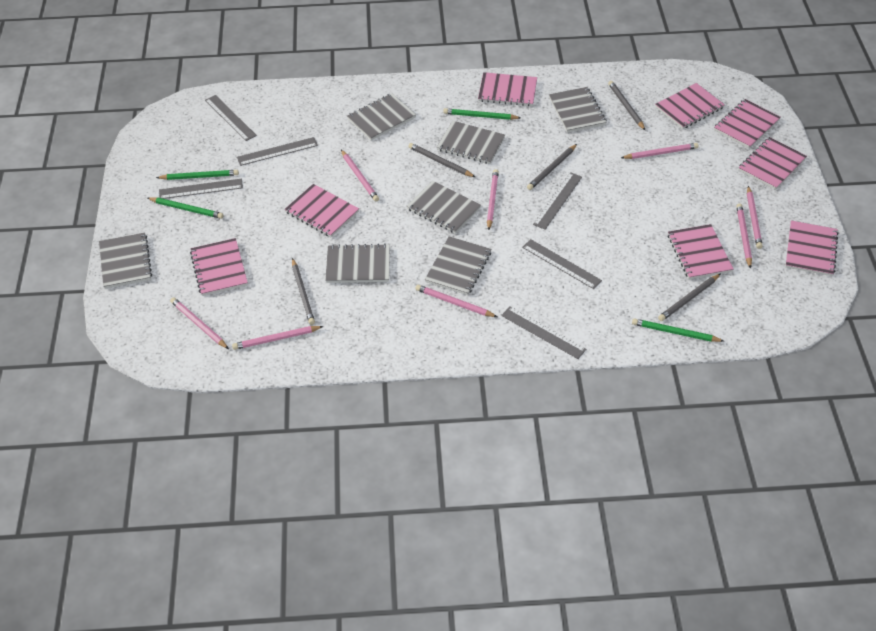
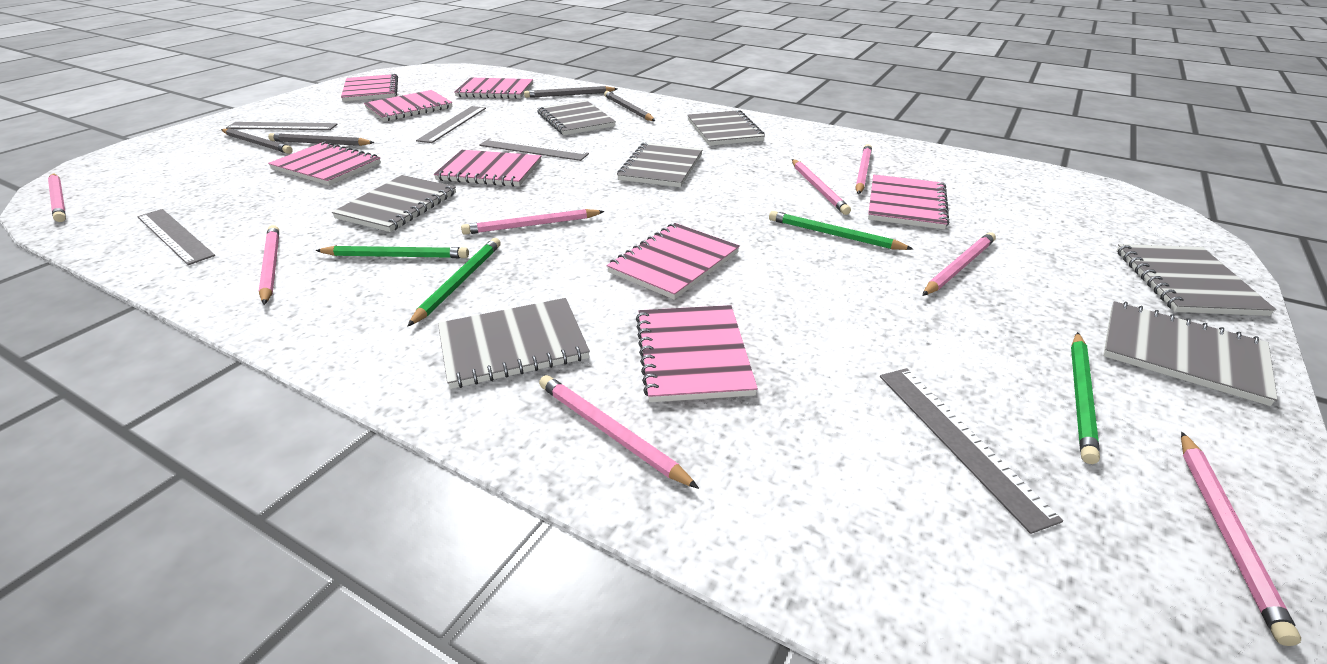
grey pencil: [292,258,315,325] [408,143,475,177] [527,144,577,190] [608,81,645,130] [658,274,720,321] = 5 -> [221,128,293,154] [268,133,375,146] [524,86,618,98] [604,91,655,121] = 4
grey ruler: [159,179,243,199] [205,95,257,141] [237,137,318,166] [501,306,586,359] [522,239,602,289] [533,172,582,230] = 6 -> [137,209,215,265] [226,122,338,130] [416,106,486,143] [479,138,589,161] [880,368,1063,534] = 5

